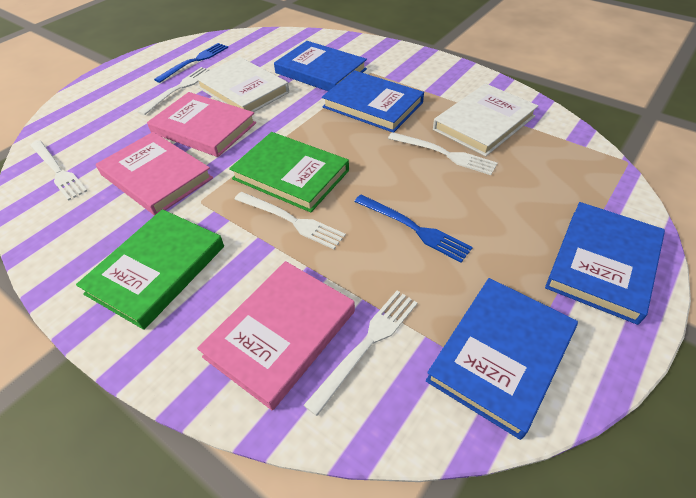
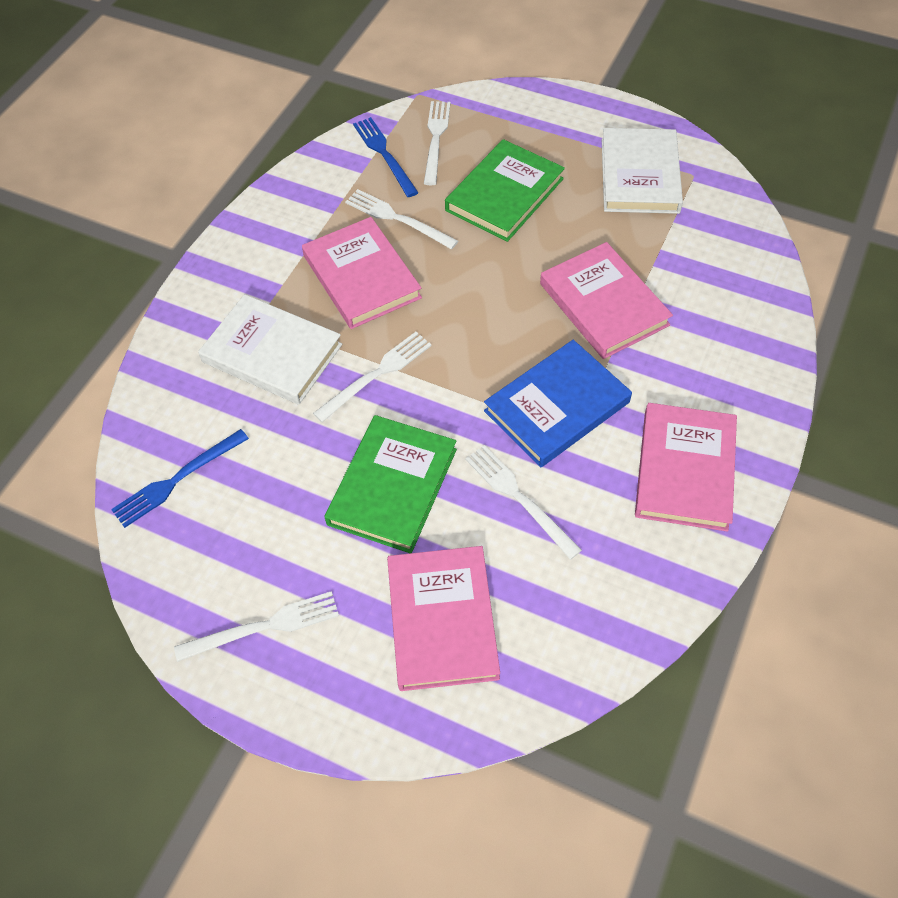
blue book: [274,41,367,91] [322,70,424,132] [426,278,578,440] [545,202,665,325] = 4 -> [484,340,632,467] = 1
pink book: [96,132,213,216] [147,92,256,157] [197,261,355,410] = 3 -> [302,217,422,329] [387,546,500,691] [540,242,673,359] [635,403,737,532] = 4

